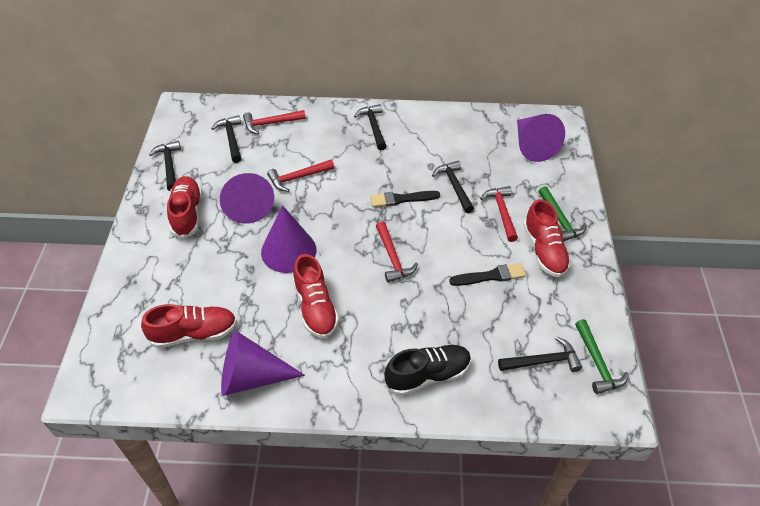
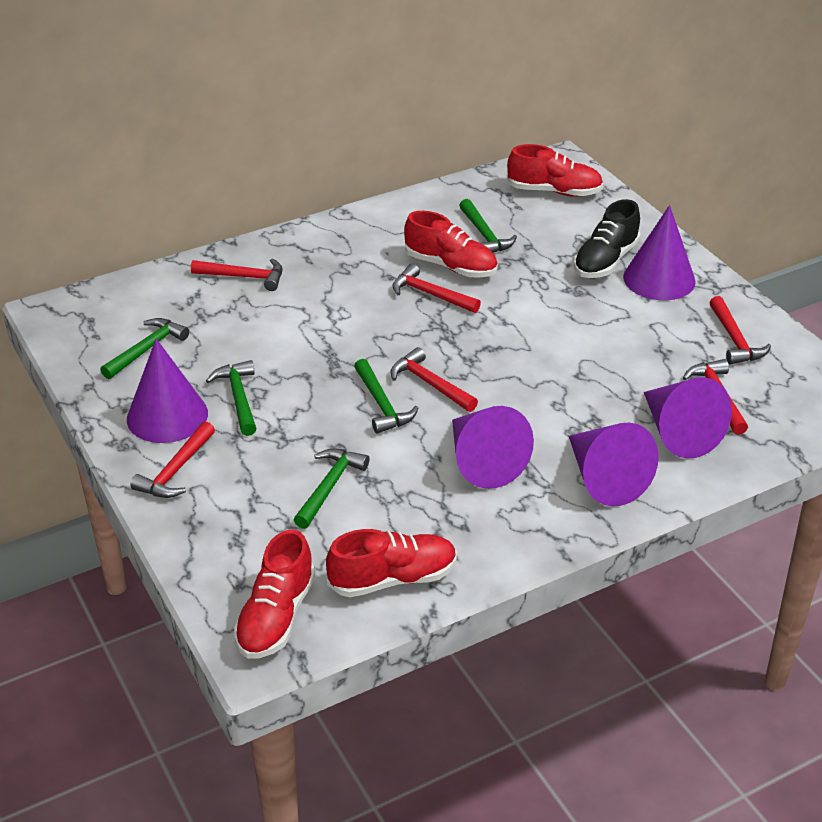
black brush: [370,191,440,207] [449,263,526,286] = 2 -> none = 0
black hammer: [149,141,181,191] [211,115,242,163] [354,104,387,150] [432,161,474,213] [498,337,582,372] = 5 -> none = 0
green hammer: [538,186,587,242] [575,319,629,394] = 2 -> [100,318,189,379] [206,360,257,436] [294,448,369,529] [354,359,418,434] [459,199,517,253] = 5
purple cone: [220,173,274,224] [221,331,305,396] [261,205,316,273] [517,114,565,162] = 4 -> [127,339,208,443] [452,406,534,489] [569,423,659,507] [623,205,696,300] [644,377,732,458] = 5
red hammer: [243,110,306,134] [267,160,334,192] [376,222,418,282] [480,186,518,242] = 4 -> [130,421,215,498] [191,259,283,291] [390,347,478,412] [392,264,481,313] [683,359,748,435] [709,296,771,364] = 6

